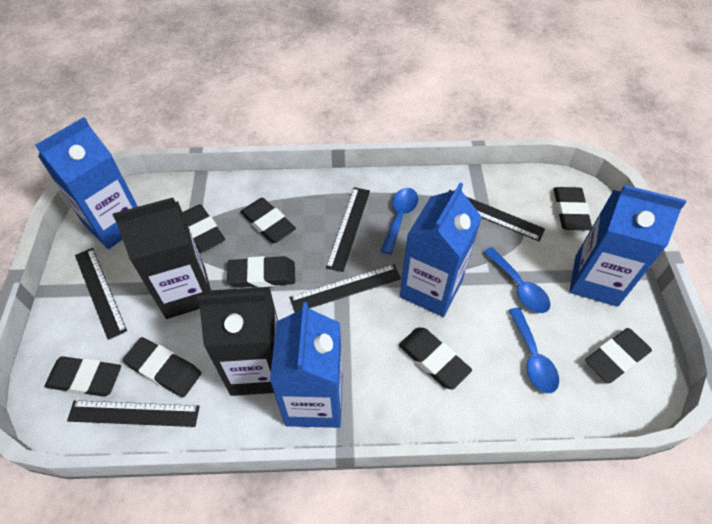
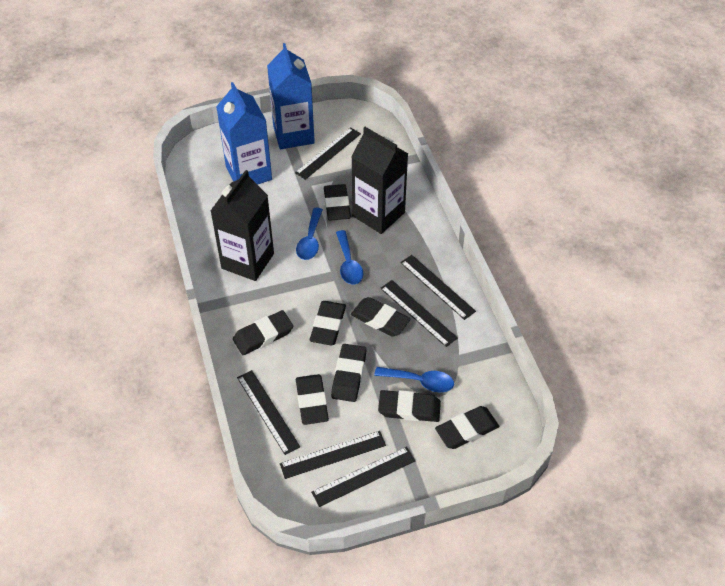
black ruler: [67,400,200,427] [75,248,127,340] [289,264,401,312] [326,187,370,272] [448,190,545,241] = 5 -> [237,370,300,455] [280,431,386,479] [295,127,361,180] [311,447,415,507] [380,280,458,347] [400,255,476,320] = 6
blue carton: [35,117,138,249] [270,302,343,428] [400,183,482,317] [569,185,686,307] = 4 -> [216,82,272,185] [267,43,315,149] = 2

